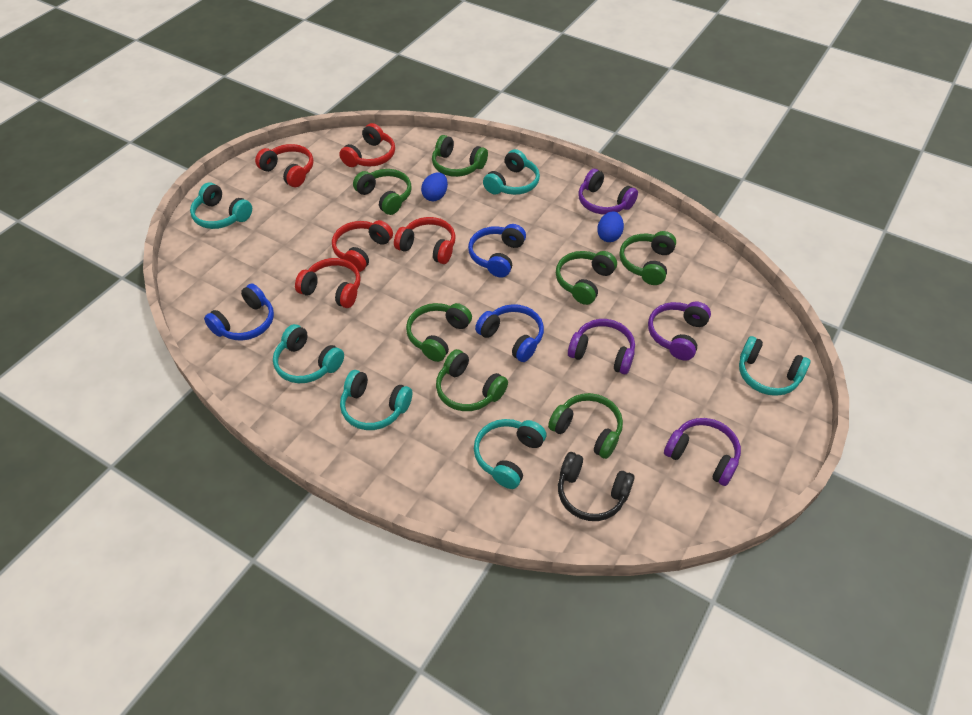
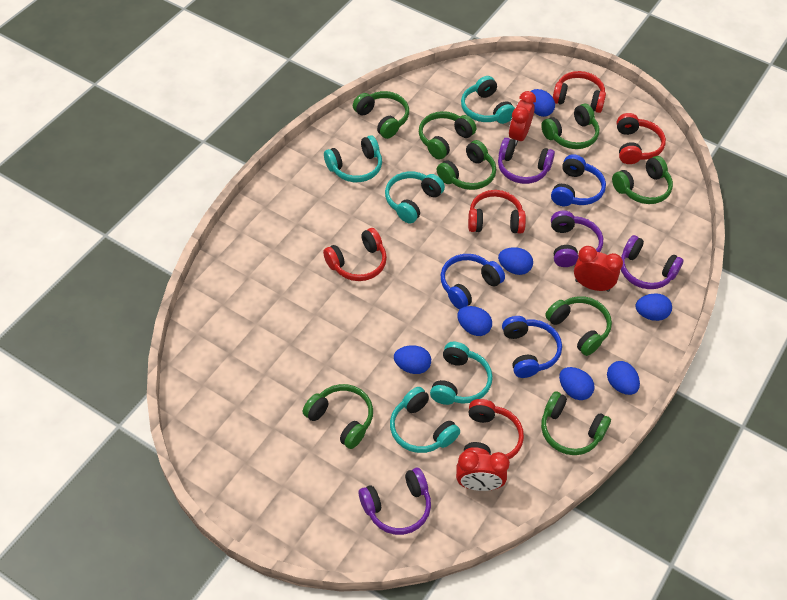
black headphones: [558,452,635,521] = 1 -> none = 0
blue egg: [421,172,448,201] [597,211,624,242] = 2 -> [394,345,431,374] [457,306,492,336] [498,247,533,275] [530,89,555,117] [559,367,595,400] [607,361,640,395] [636,293,672,321] = 7
green headphones: [353,169,412,215] [406,303,472,362] [432,135,488,177] [436,349,508,411] [548,393,623,459] [556,251,617,305] [619,231,676,285] = 7 -> [303,384,373,449] [353,91,409,139] [419,111,476,160] [437,140,496,190] [541,104,599,149] [541,391,611,455] [545,296,612,356] [612,156,673,204] = 8
red clock: none = 0 -> [456,450,510,491] [509,91,536,146] [574,246,623,292] = 3
turquoise headphones: [190,182,252,229] [273,324,344,383] [340,370,412,430] [474,419,547,489] [483,149,540,195] [739,336,810,396] = 6 -> [324,135,382,182] [385,172,445,224] [390,387,460,453] [430,342,493,405] [461,76,515,124] = 5

